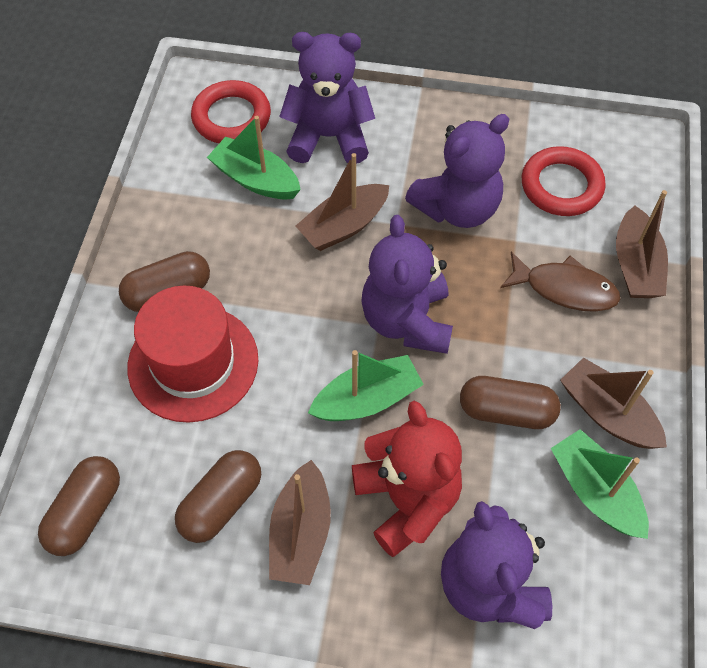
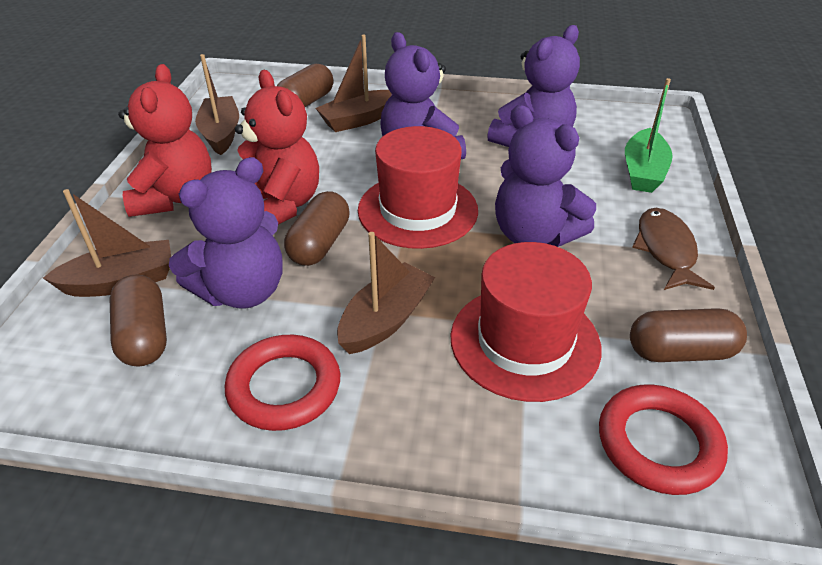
green boat: [207,116,301,200] [308,350,424,421] [551,429,649,539] = 3 -> [625,78,673,193] = 1
red hat: [128,285,258,423] = 1 -> [358,126,478,249] [450,242,602,402] = 2
red teddy bear: [352,401,462,557] = 1 -> [118,64,212,217] [235,70,319,224] = 2

